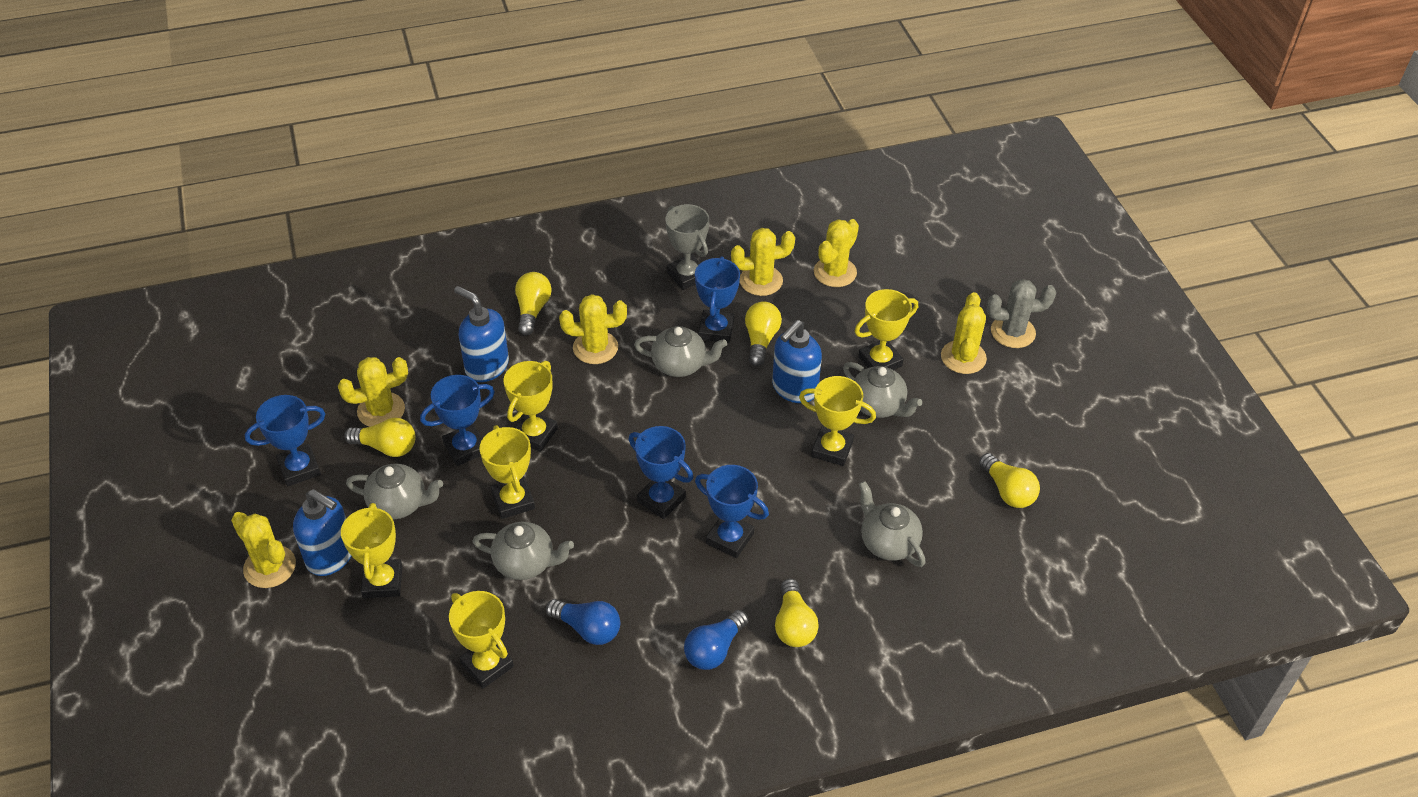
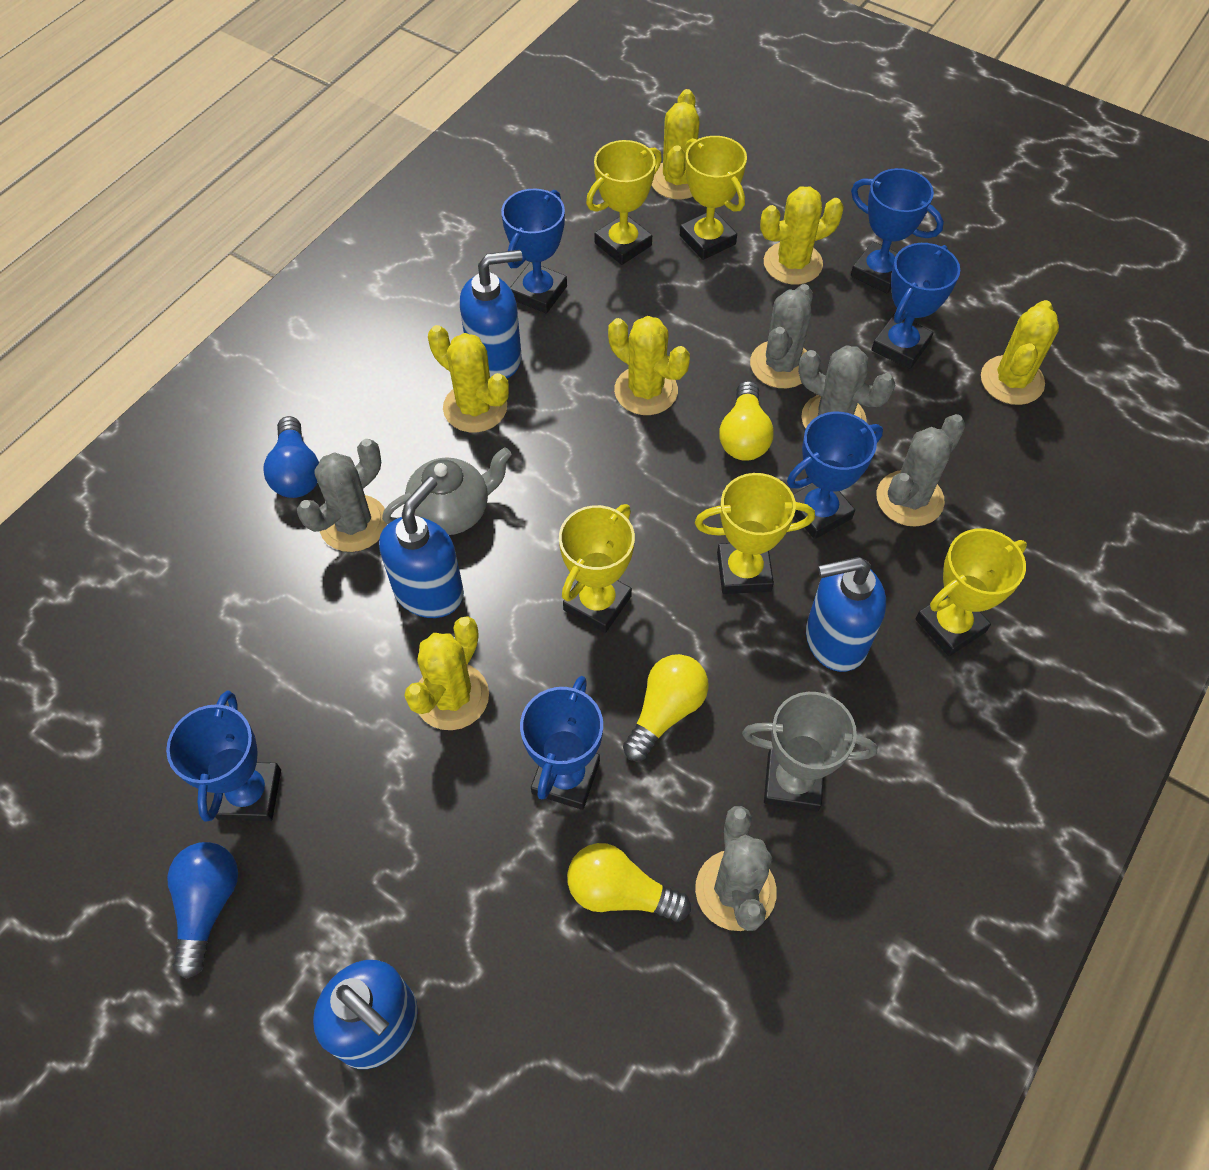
blue soap dispenser: [293,489,351,576] [454,286,509,382] [772,320,822,403] = 3 -> [313,960,418,1069] [379,477,464,618] [460,250,523,378] [806,557,886,672] = 4
blue trophy: [245,395,325,486] [420,375,495,466] [629,426,693,519] [695,256,740,343] [695,465,769,558] = 5 -> [166,691,281,822] [501,189,567,314] [520,676,603,810] [787,412,883,539] [851,168,944,293] [872,243,960,369] = 6
grey cactus: [986,279,1056,348] = 1 -> [297,439,387,552] [695,806,777,931] [750,284,813,388] [798,345,895,429] [877,414,966,527] = 5
grey teapot: [346,464,443,519] [472,522,574,580] [634,326,727,377] [843,362,922,418] [859,481,925,567] = 5 -> [382,447,512,535] = 1
yellow light bulb: [344,418,416,457] [515,272,551,335] [745,301,782,366] [775,579,819,647] [979,453,1040,508] = 5 -> [567,843,691,921] [623,654,709,761] [719,381,774,461] = 3
yellow trophy: [341,503,402,598] [449,591,514,689] [479,425,535,519] [504,361,558,452] [799,376,876,466] [854,289,918,370] = 6 -> [559,504,635,633] [586,140,662,265] [680,136,747,260] [695,473,815,594] [916,528,1027,656] = 5

